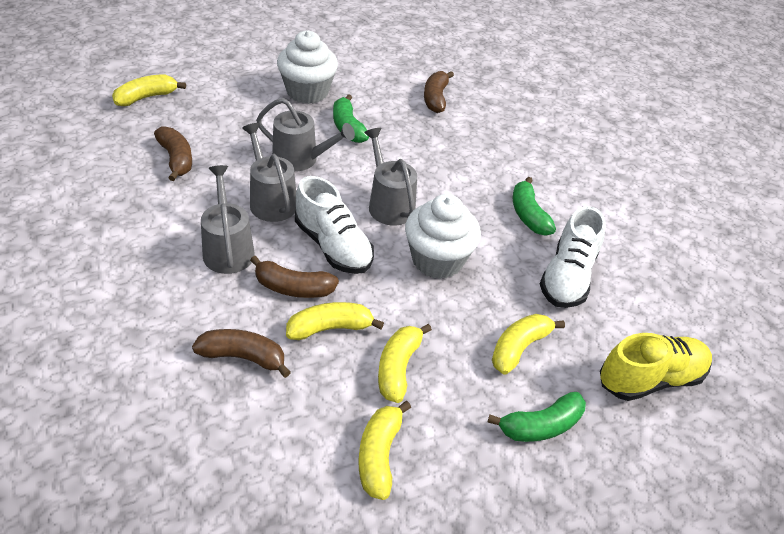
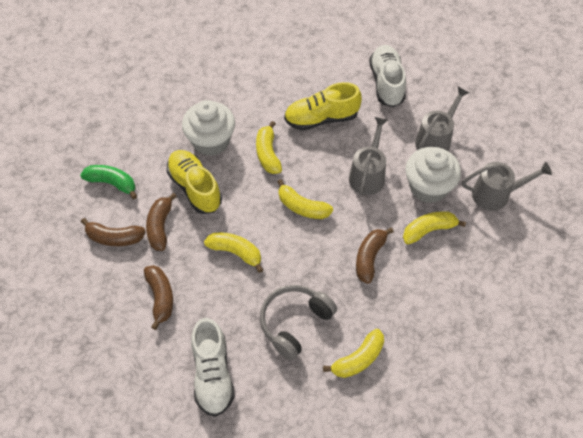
green banana: [333,94,369,143] [488,392,586,442] [513,177,556,236] = 3 -> [80,165,137,199] = 1
grey headphones: none = 0 -> [260,285,337,360] = 1
grey watering can: [201,165,255,274] [242,123,296,222] [256,98,355,172] [364,128,417,226] = 4 -> [349,117,388,195] [415,87,469,151] [462,162,552,211] = 3
yellow shoe: [600,333,712,401] = 1 -> [166,150,222,214] [284,82,362,131] = 2

